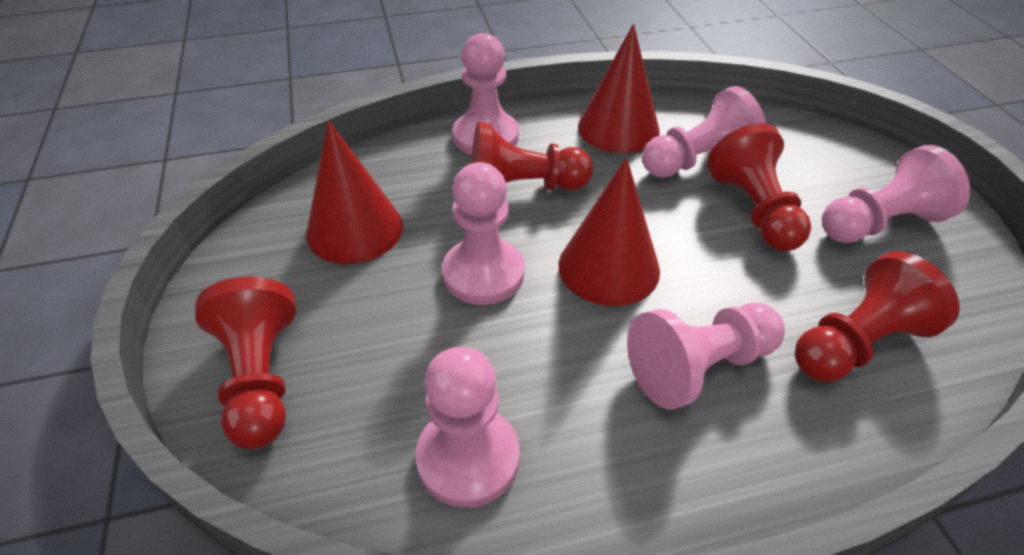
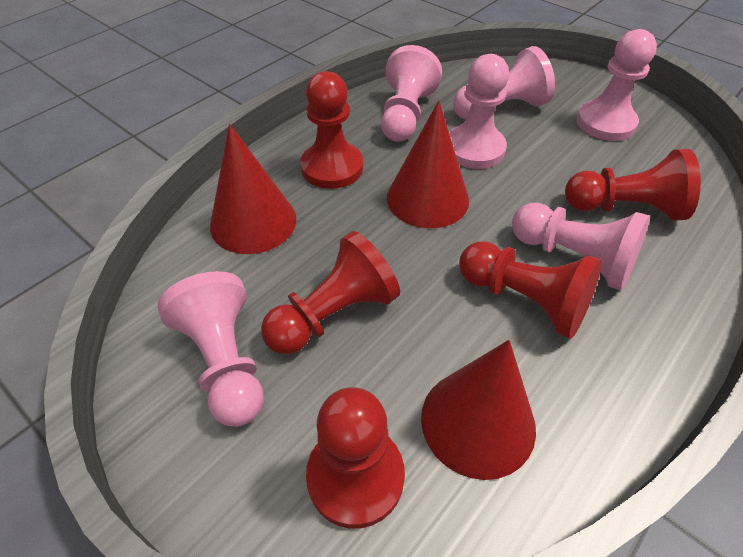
red pawn: [195,276,296,449] [471,122,594,190] [707,123,811,251] [795,251,960,382] = 4 -> [261,231,400,354] [300,71,363,189] [306,387,405,529] [459,241,602,339] [565,149,701,221] = 5

